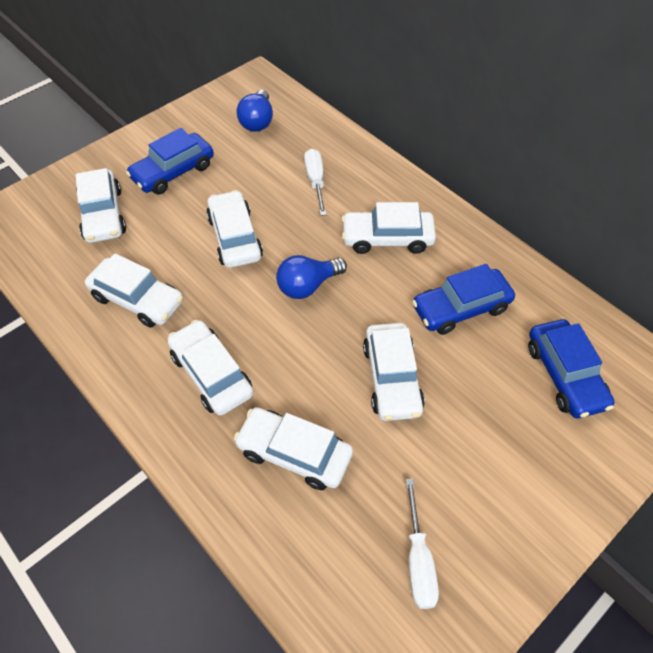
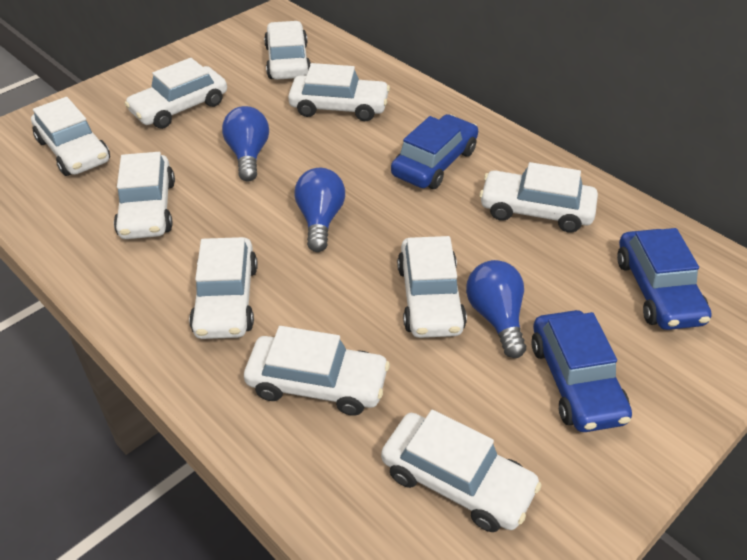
blue light bulb: [236,89,273,132] [276,255,347,299] = 2 -> [222,106,269,182] [294,168,345,252] [466,260,526,358] = 3
white car: [76,168,126,243] [85,253,183,328] [168,320,253,416] [206,190,263,268] [234,407,353,490] [341,202,436,254] [363,323,425,421] = 7 -> [31,97,110,176] [114,152,175,239] [125,58,227,129] [189,237,258,339] [244,326,390,416] [264,21,311,80] [288,63,390,121] [381,410,542,532] [397,236,467,338] [480,162,598,233] = 10
white screwdriver: [304,148,326,216] [406,479,439,609] = 2 -> none = 0

